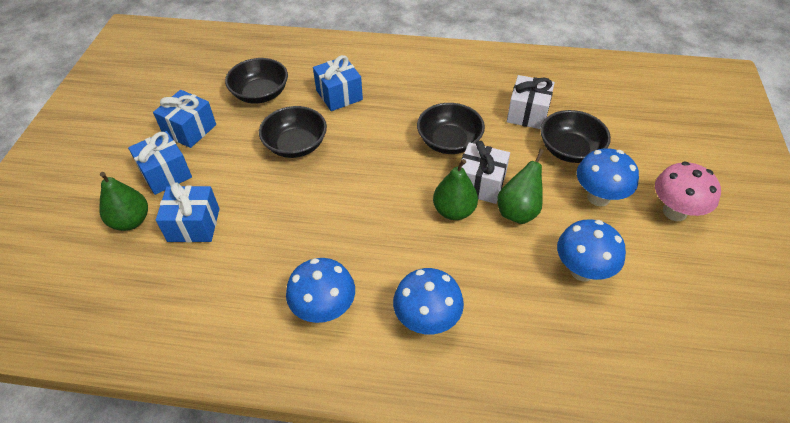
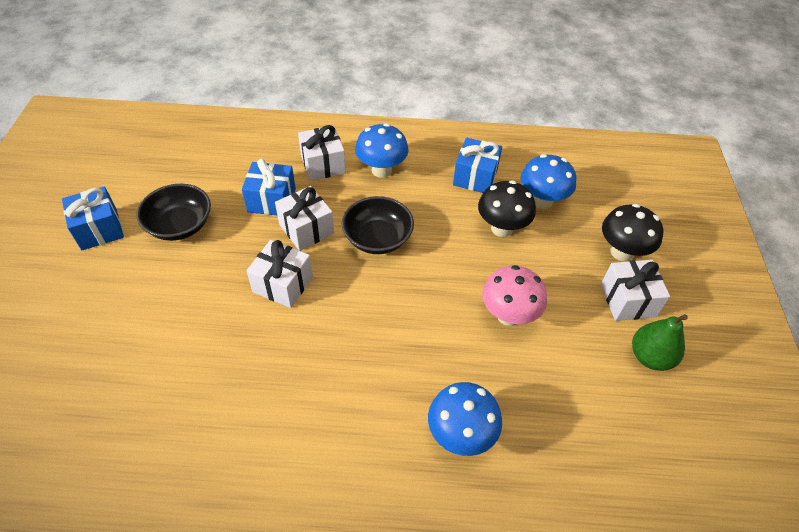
black bowl: [225,58,288,103] [259,106,327,158] [417,103,485,154] [540,110,611,163] = 4 -> [137,184,211,241] [342,196,414,254] = 2
black mushroom: none = 0 -> [478,180,536,237] [602,204,663,261] = 2
blue gift: [128,131,192,195] [153,90,216,148] [156,183,220,242] [313,55,363,111] = 4 -> [62,186,124,250] [242,158,296,215] [453,138,502,193] = 3
blue mushroom: [286,258,355,323] [393,268,464,334] [557,219,626,281] [577,148,639,206] = 4 -> [355,123,409,178] [428,382,502,456] [521,154,577,209] = 3
green pear: [99,172,148,231] [433,159,478,220] [497,149,544,224] = 3 -> [632,314,688,371] = 1
white gift: [461,141,510,204] [507,75,555,129] = 2 -> [246,240,313,308] [275,186,334,251] [298,125,346,181] [601,260,670,321] = 4

